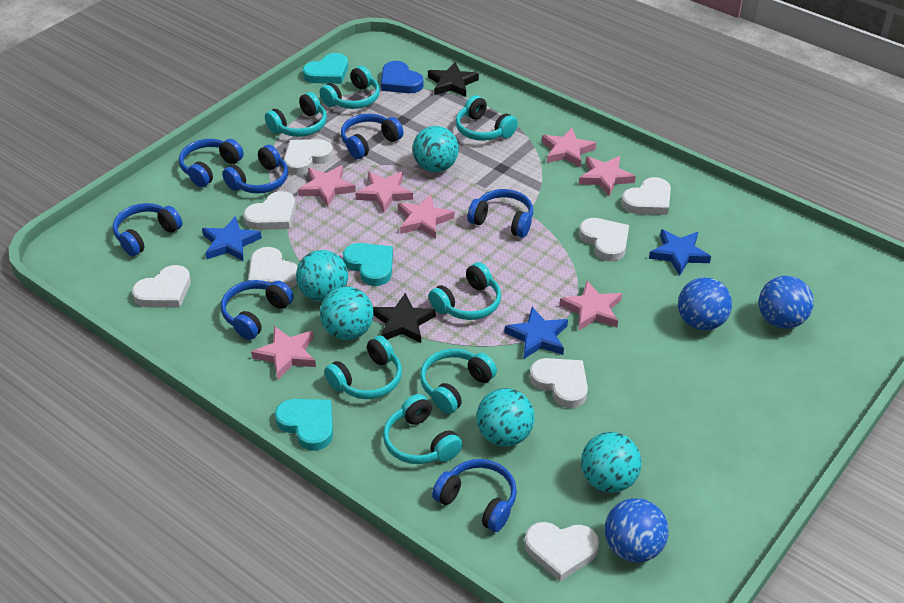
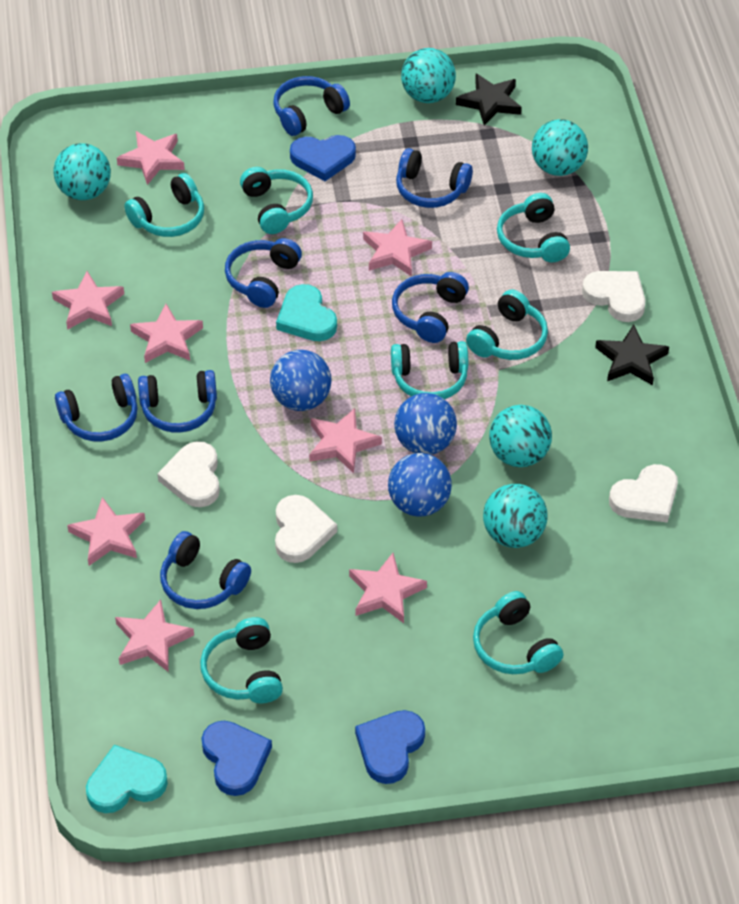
blue heart: [381,61,424,93] = 1 -> [201,721,272,796] [290,135,356,181] [355,710,425,784] = 3
blue star: [202,216,262,262] [504,307,568,359] [649,229,711,276] = 3 -> none = 0
pink star: [251,326,316,381] [298,165,356,207] [355,172,413,213] [398,194,455,239] [542,128,596,168] [560,281,622,331] [579,156,636,197] = 7 -> [52,271,124,330] [67,497,145,566] [115,599,194,672] [117,131,185,185] [130,304,203,363] [309,408,382,474] [349,553,427,623] [363,219,432,277] = 8
turquoise heart: [275,399,333,451] [303,53,348,84] [343,243,393,286] = 3 -> [86,745,168,813] [276,284,337,341] = 2
white heart: [132,265,191,308] [244,191,296,230] [248,247,298,288] [284,139,333,175] [524,522,599,581] [529,358,588,408] [579,218,629,261] [621,177,671,215] = 8 -> [157,441,220,507] [275,495,337,563] [582,271,646,322] [609,464,678,523] = 4

